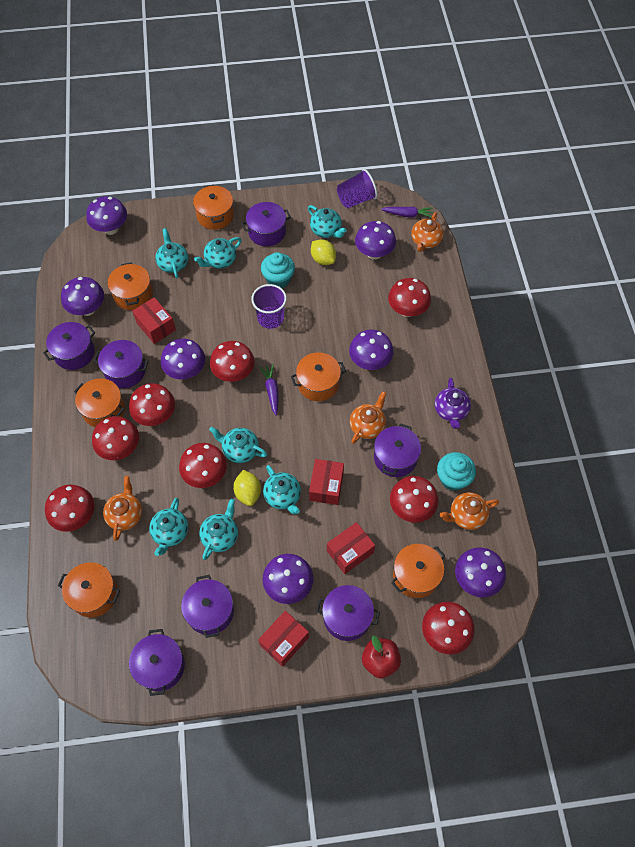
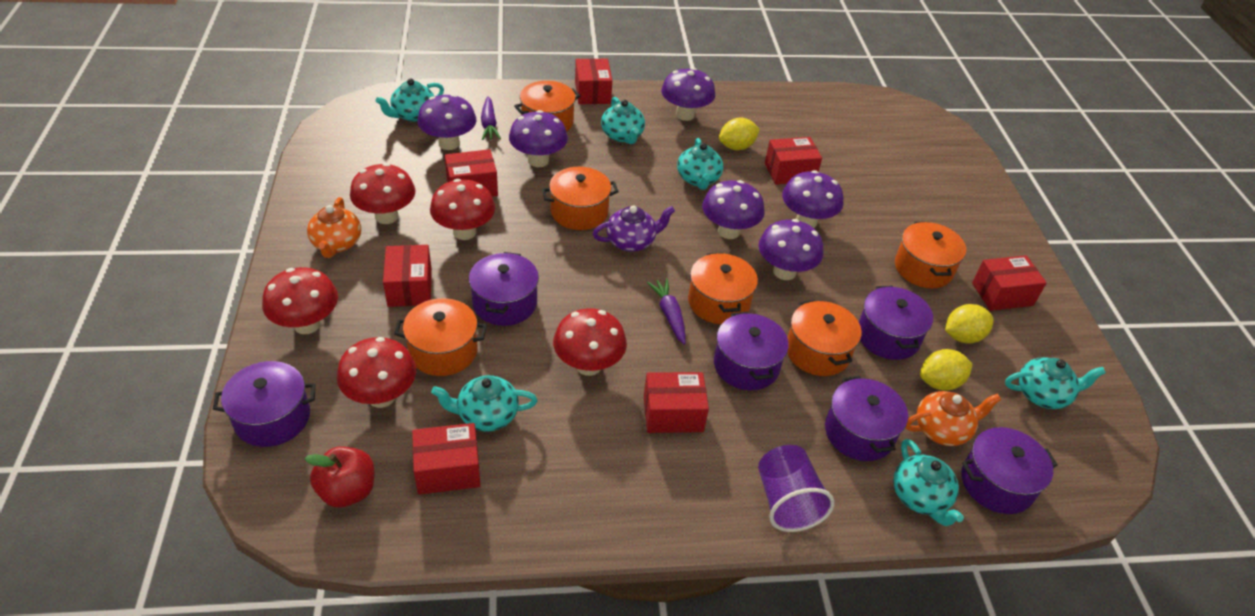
orange teapot: [103,476,142,541] [350,391,386,444] [411,212,444,252] [440,492,499,530] = 4 -> [307,197,361,258] [905,391,1001,446] = 2
purple cup: [251,284,287,329] [337,169,378,208] = 2 -> [758,445,835,532] = 1
purple mushroom: [61,277,104,316] [86,196,127,235] [161,339,205,380] [262,554,313,604] [349,330,394,370] [355,221,396,260] [455,547,506,598] = 7 -> [417,94,477,150] [509,110,568,167] [661,68,715,121] [702,180,765,239] [758,219,823,280] [782,170,843,228] = 6
purple pot: [43,322,95,370] [94,340,149,388] [129,629,185,696] [181,575,234,638] [241,202,291,246] [316,585,380,641] [374,423,421,477] = 7 -> [213,361,316,447] [469,252,539,326] [714,312,789,390] [825,376,908,461] [859,286,933,360] [961,427,1058,514] = 6
red box: [132,297,176,344] [258,611,309,667] [309,459,344,505] [327,522,375,574] = 4 -> [383,245,432,307] [412,423,481,495] [445,149,498,197] [575,58,612,104] [644,372,709,433] [765,137,822,185] [972,255,1047,311] = 7
red mushroom: [45,485,94,532] [92,416,139,460] [129,383,175,426] [179,443,227,488] [210,341,255,382] [388,278,431,317] [390,476,438,523] [422,602,475,654] = 8 -> [262,267,338,334] [337,337,416,408] [350,163,416,224] [430,179,495,240] [553,308,627,376] = 5
turquoise cupcake: [261,252,295,289] [437,452,476,491] = 2 -> none = 0
turquoise teapot: [149,498,188,556] [155,228,188,278] [194,237,242,268] [199,499,238,560] [209,427,268,463] [263,465,301,514] [308,205,347,238] = 7 -> [376,78,444,122] [431,375,537,432] [601,97,645,144] [677,138,723,190] [893,439,964,526] [1005,357,1106,409] = 6
yellow lemon: [233,470,261,506] [311,239,336,265] = 2 -> [719,117,760,150] [920,349,973,391] [945,304,993,343] = 3

